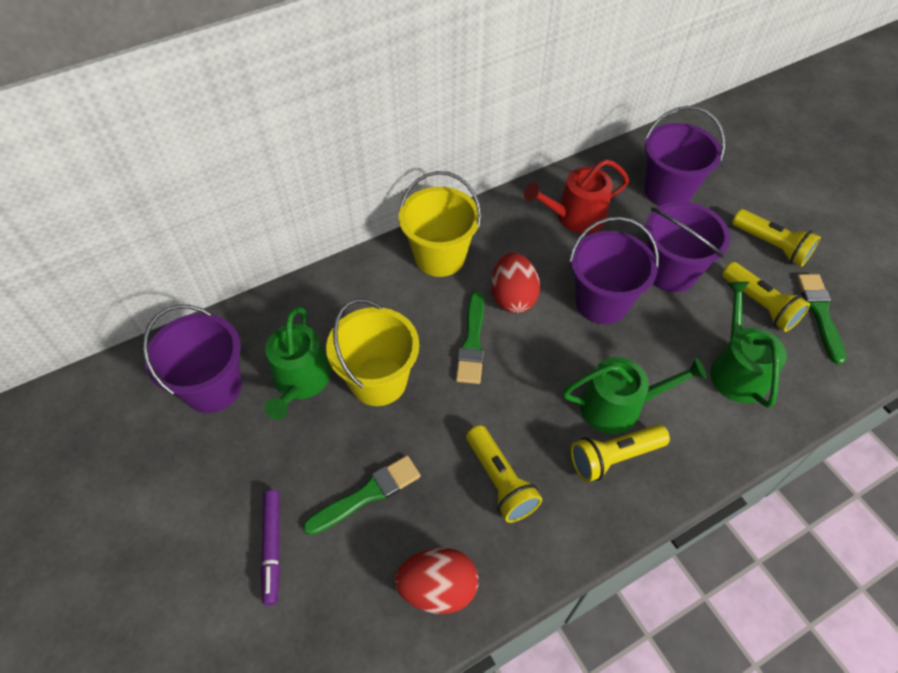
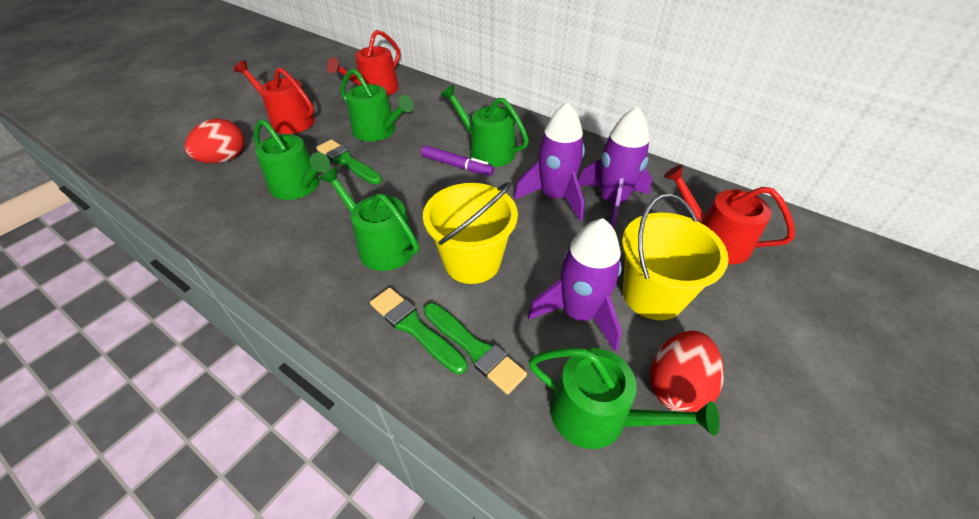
green watering can: [264,307,331,420] [563,357,707,434] [710,282,787,408] = 3 -> [254,119,330,200] [320,167,419,271] [340,68,414,142] [441,85,529,167] [529,348,720,449] = 5
purple bucket: [143,305,242,413] [569,217,659,324] [644,106,725,206] [646,201,730,292] = 4 -> none = 0
purple rocket: none = 0 -> [514,102,585,221] [528,218,622,351] [578,106,652,228] = 3
red watering can: [524,159,629,233] = 1 -> [234,60,315,134] [327,30,400,96] [664,164,795,264] = 3
yellow flashlight: [466,425,542,523] [570,424,670,482] [722,262,810,332] [732,209,821,267] = 4 -> none = 0

